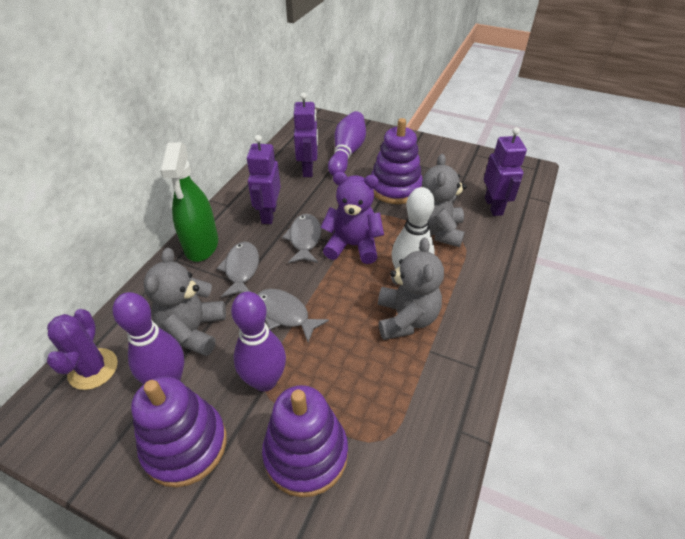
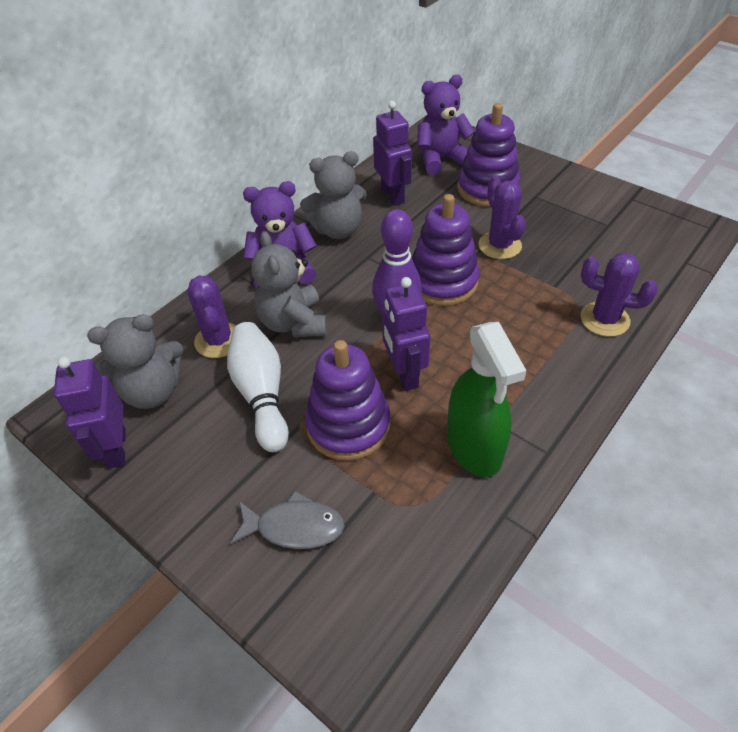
grey fish: [217,242,259,297] [257,289,329,342] [282,214,321,263] = 3 -> [230,491,345,549] = 1
purple bowling pin: [113,292,184,385] [231,292,286,392] [328,111,366,175] = 3 -> [372,209,422,314] = 1
purple cactus: [47,309,118,390] = 1 -> [187,276,236,358] [478,176,526,259] [580,253,658,337] = 3
purple teddy bear: [321,172,384,264] = 1 -> [243,181,317,288] [417,75,475,175] = 2

